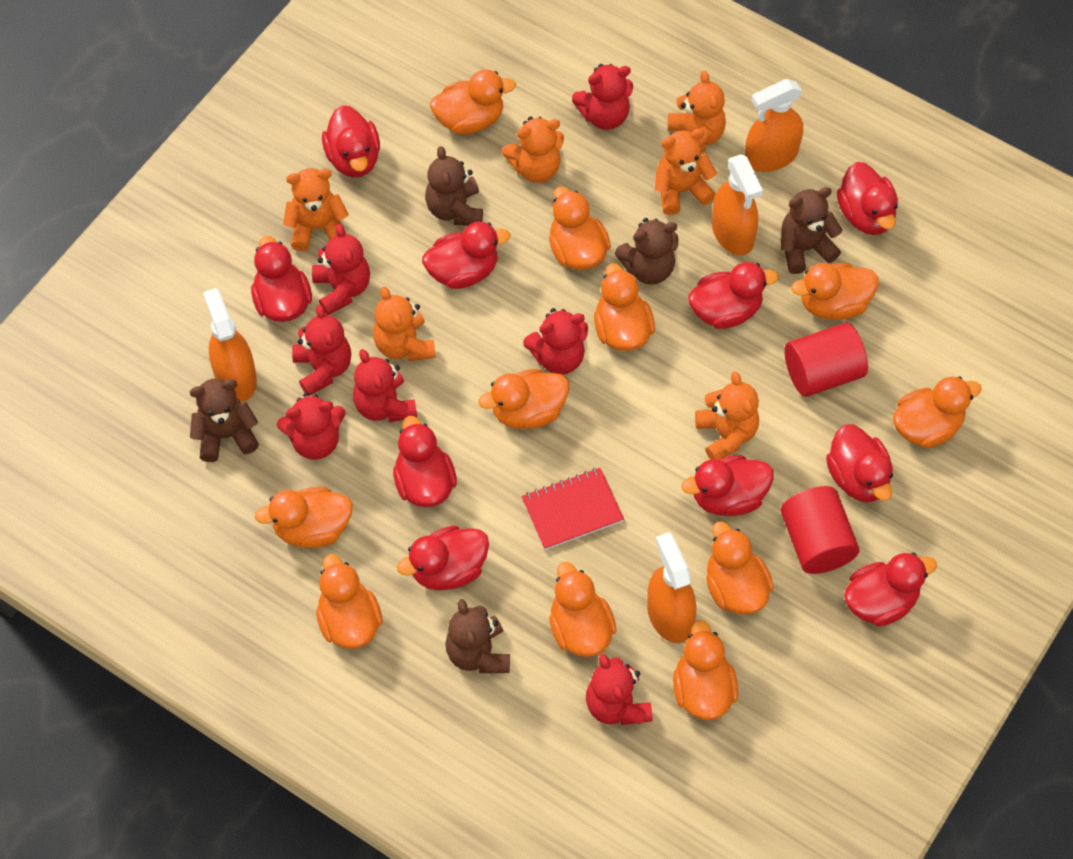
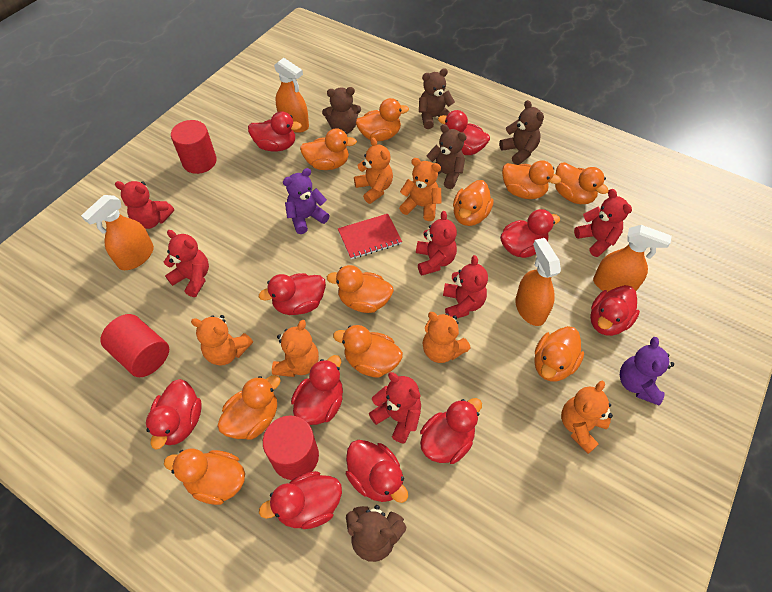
orange duck: [255,487,353,548] [316,554,383,649] [430,70,516,134] [479,369,569,429] [549,187,611,270] [549,562,616,657] [594,263,655,351] [673,620,738,720] [706,521,773,615] [791,263,879,320] [893,377,982,448] = 11 -> [164,448,245,505] [217,375,281,440] [300,128,357,170] [327,265,394,313] [333,325,403,378] [356,98,409,141] [453,180,494,226] [502,161,561,199] [534,326,584,381] [555,162,609,204] = 10
purple teddy bear: none = 0 -> [283,168,330,234] [620,337,674,405] = 2
red cylinder: [781,486,859,574] [785,323,868,397] = 2 -> [100,314,169,377] [171,120,217,174] [263,415,319,480] = 3
red teddy bear: [277,392,346,460] [292,304,351,396] [312,224,370,315] [353,349,417,422] [523,308,588,375] [572,64,633,130] [586,654,653,725] = 7 -> [115,181,174,229] [164,230,209,297] [369,372,421,444] [416,211,457,275] [443,255,488,318] [574,189,632,257] = 6

